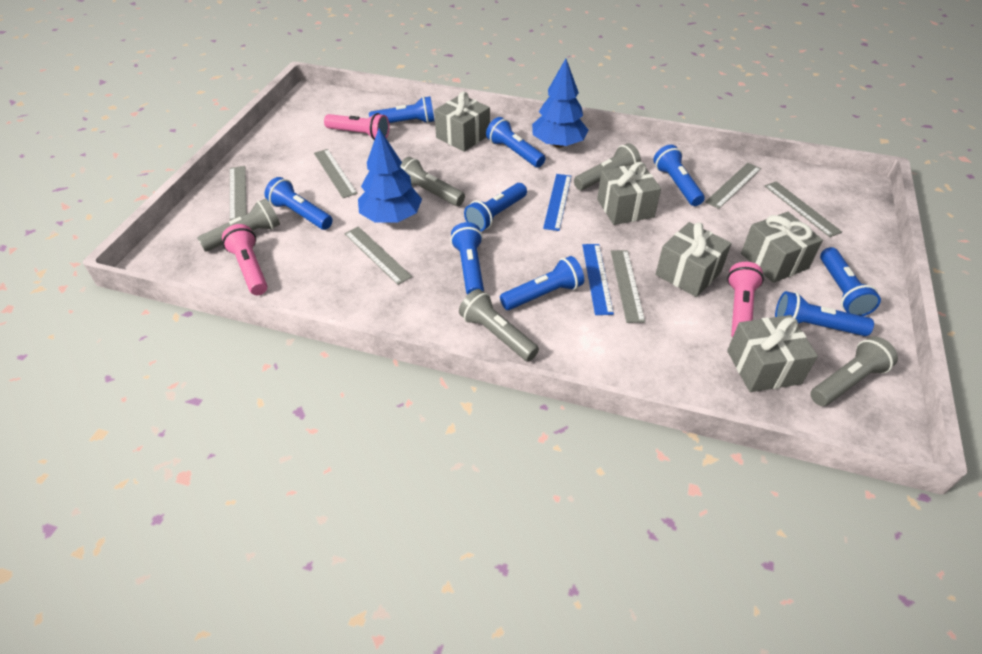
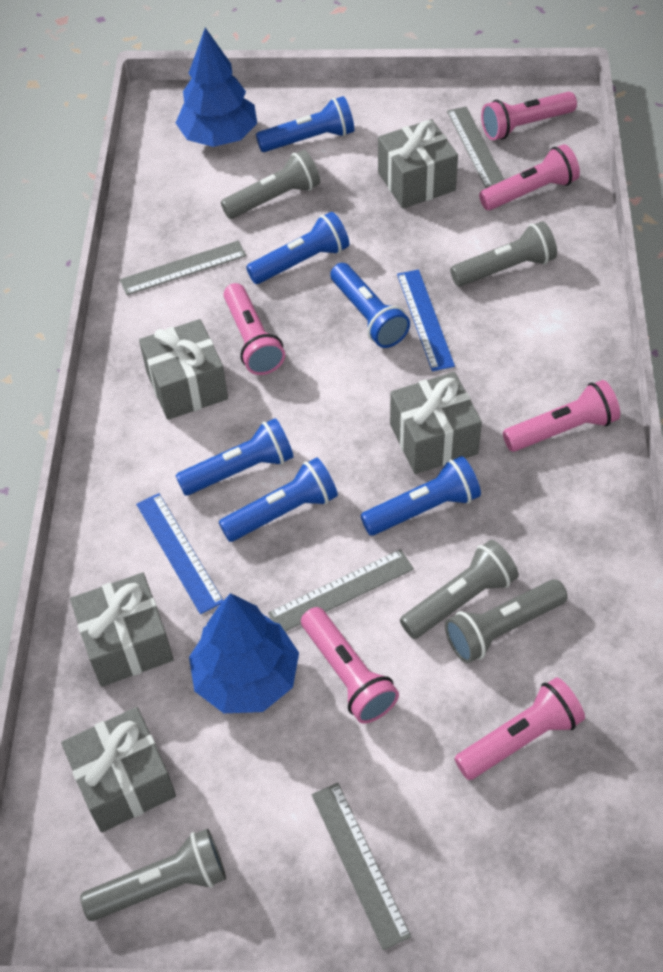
blue flashlight: [265,177,333,230] [369,96,435,123] [450,222,484,295] [464,183,527,232] [486,117,545,168] [500,256,584,310] [653,145,705,206] [775,291,874,336] [820,247,881,316] = 9 -> [176,418,294,496] [219,457,338,542] [246,212,349,284] [256,96,354,152] [330,263,410,348] [361,456,481,536] = 6
grey ruler: [230,166,247,221] [314,149,358,198] [344,226,412,285] [611,250,645,323] [705,163,761,209] [765,181,842,237] = 6 -> [120,241,246,295] [268,549,414,632] [311,783,411,950] [447,107,504,188] = 4
pink flashlight: [222,224,268,295] [324,113,390,140] [727,262,764,338] = 3 -> [224,283,285,375] [301,607,399,724] [454,677,585,780] [479,144,580,210] [481,92,577,140] [503,380,620,452] = 6

